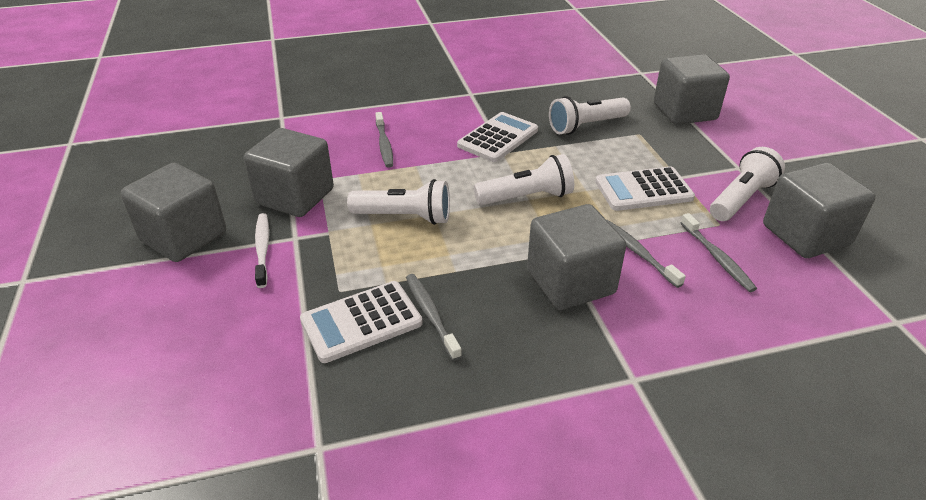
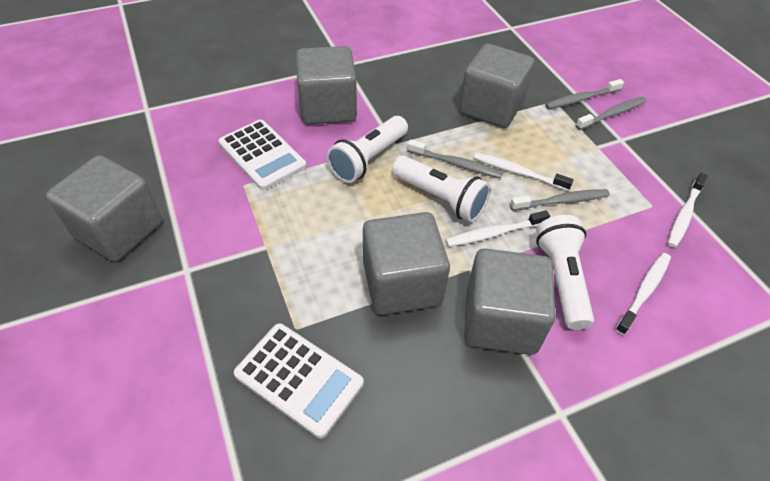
white calculator: [300,281,423,363] [457,112,538,162] [595,167,695,211] = 3 -> [218,120,306,190] [234,323,364,438] = 2
white flashlight: [347,179,450,225] [474,154,574,205] [549,96,631,135] [710,147,785,221] = 4 -> [326,116,408,183] [392,156,491,222] [536,215,594,330] = 3
white toothbrush: [255,213,269,288] = 1 -> [446,210,550,247] [474,153,574,191] [615,253,671,335] [668,173,708,248] = 4

